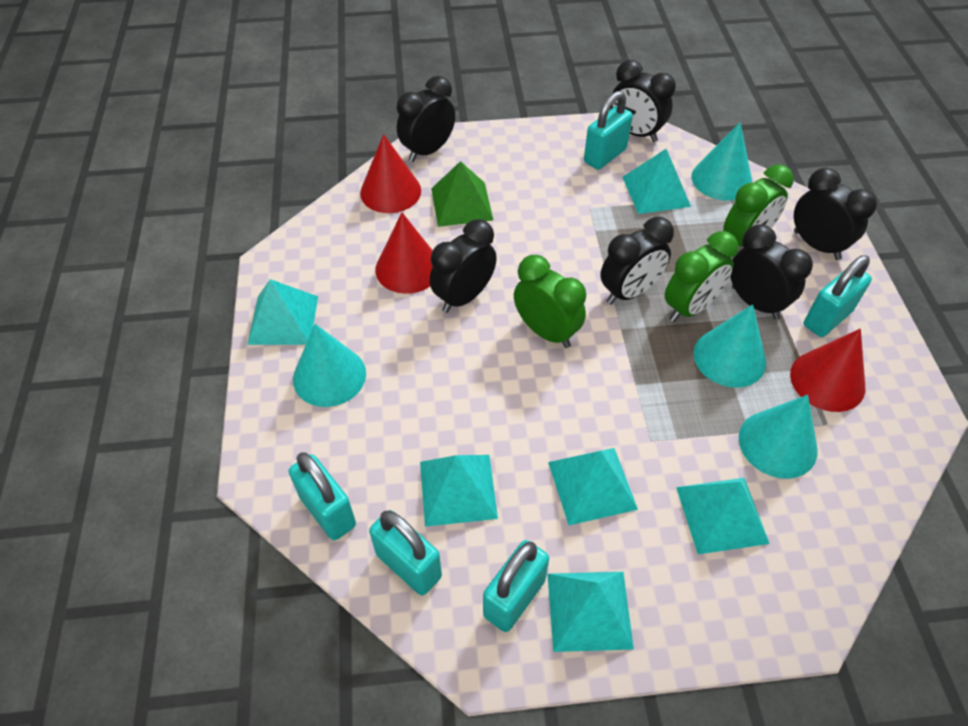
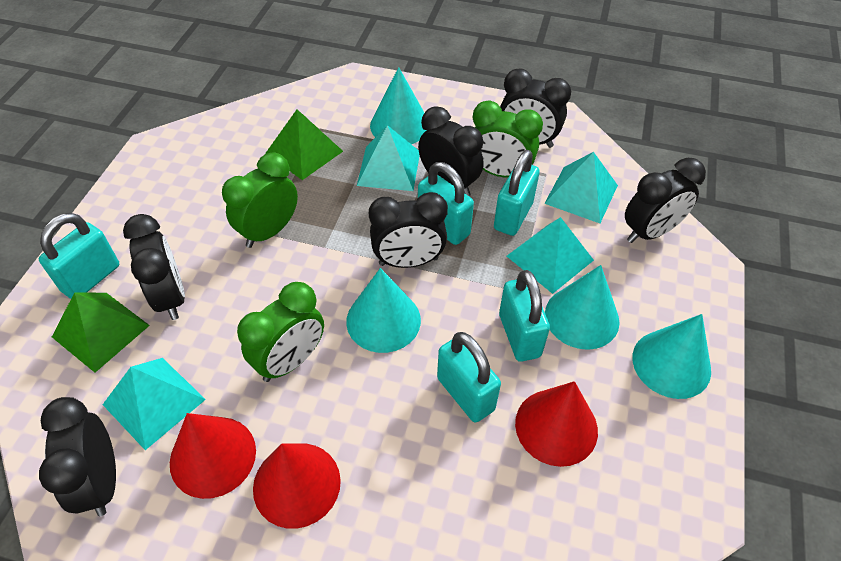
green pyramid: [431,161,493,227] = 1 -> [52,292,150,372] [265,109,343,180] = 2
turquoise pyramid: [247,279,318,345] [420,455,498,527] [547,572,634,652] [548,448,638,525] [622,149,691,214] [676,478,770,554] = 6 -> [103,358,206,450] [357,125,420,191] [507,217,594,294] [544,152,618,223] = 4

